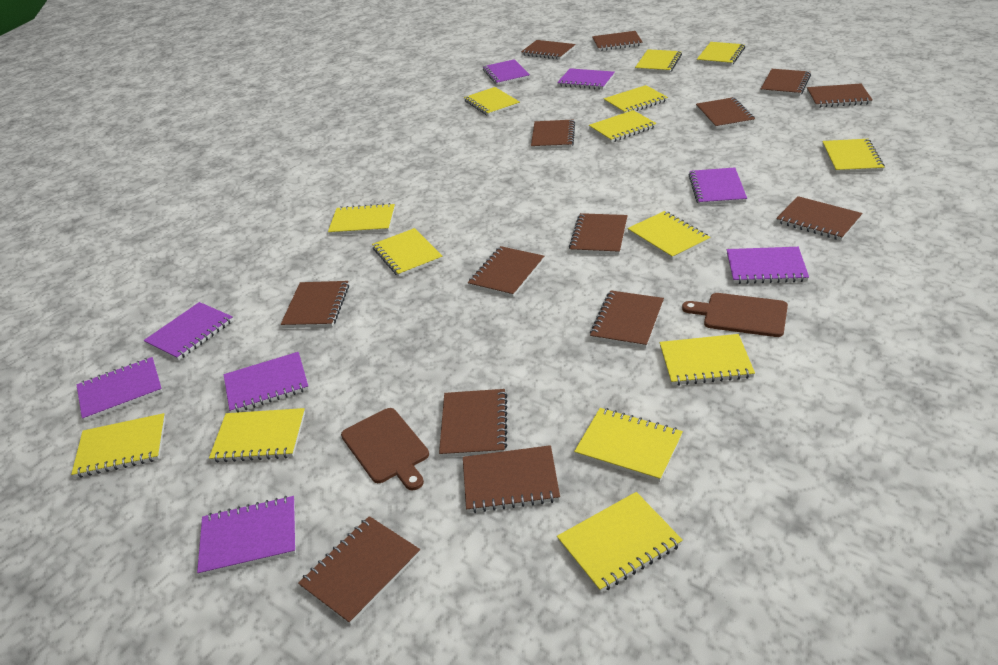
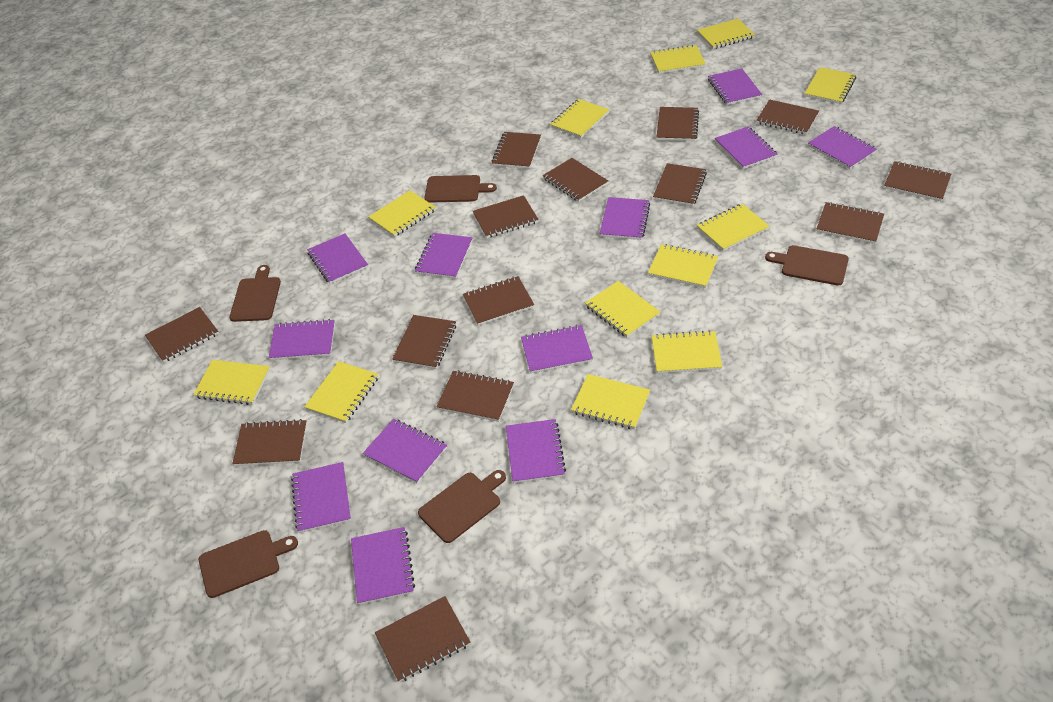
brown cutting board: [341,408,429,490] [682,293,788,337] = 2 -> [199,530,298,598] [230,265,281,322] [418,470,506,543] [424,175,497,203] [765,245,849,285] = 5
purple notebook: [76,357,163,421] [144,302,233,360] [197,496,296,576] [224,352,309,413] [483,59,530,85] [557,68,615,90] [689,168,747,205] [727,247,809,284] = 8 -> [269,319,335,360] [291,462,351,533] [307,234,368,284] [351,527,415,605] [363,419,447,484] [415,233,472,279] [506,419,566,483] [521,325,593,373] [599,197,650,240] [708,69,762,105] [715,126,778,169] [808,126,877,169] = 12
yellow notebook: [71,413,166,478] [209,408,305,463] [328,203,395,235] [372,228,442,277] [464,87,520,116] [557,492,683,593] [574,408,683,482] [589,110,657,143] [604,85,668,113] [627,211,710,260] [635,49,682,73] [660,334,755,386] [697,42,745,66] [822,139,885,173] = 14 -> [193,360,270,405] [304,361,379,423] [368,190,436,237] [550,99,609,138] [571,374,650,429] [585,281,661,338] [648,244,718,288] [650,45,706,74] [652,330,722,374] [697,19,755,49] [697,204,770,251] [804,67,856,104] = 12

